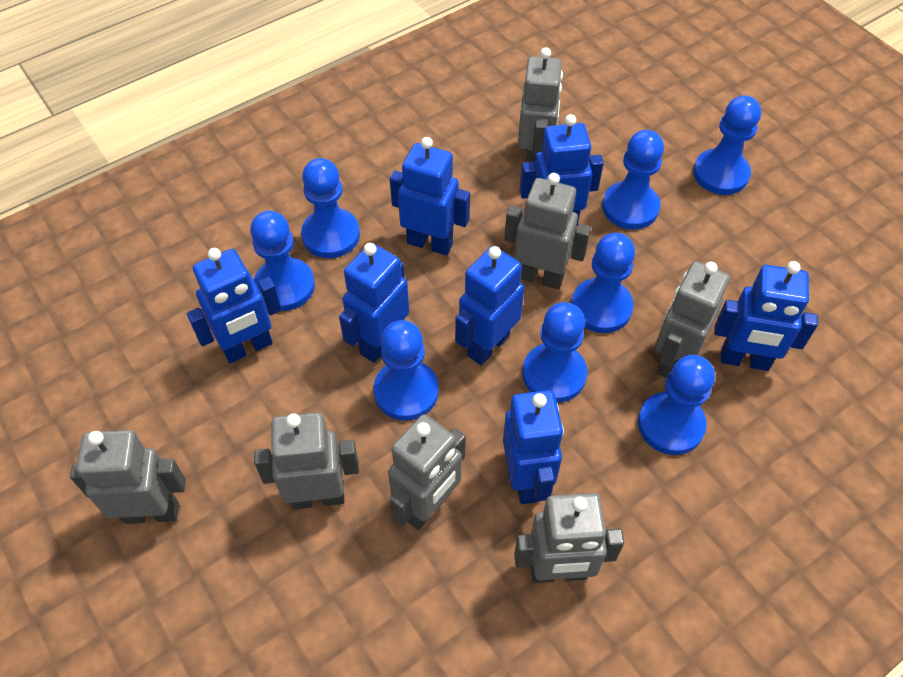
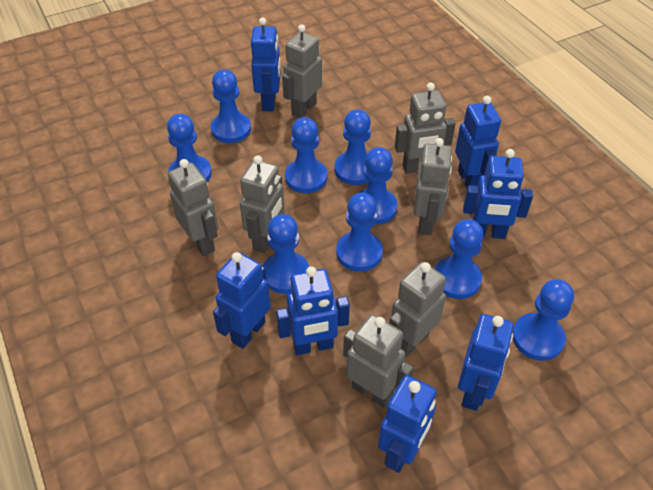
blue pawn: [250,211,315,311] [301,158,360,258] [373,320,439,421] [522,302,587,403] [571,233,635,333] [602,130,664,230] [638,355,715,455] [693,95,761,195] = 8 -> [167,114,212,182] [211,69,251,143] [263,214,309,294] [285,117,327,193] [334,109,371,185] [336,193,383,272] [359,147,397,225] [435,219,483,299] [512,279,574,361] = 9

